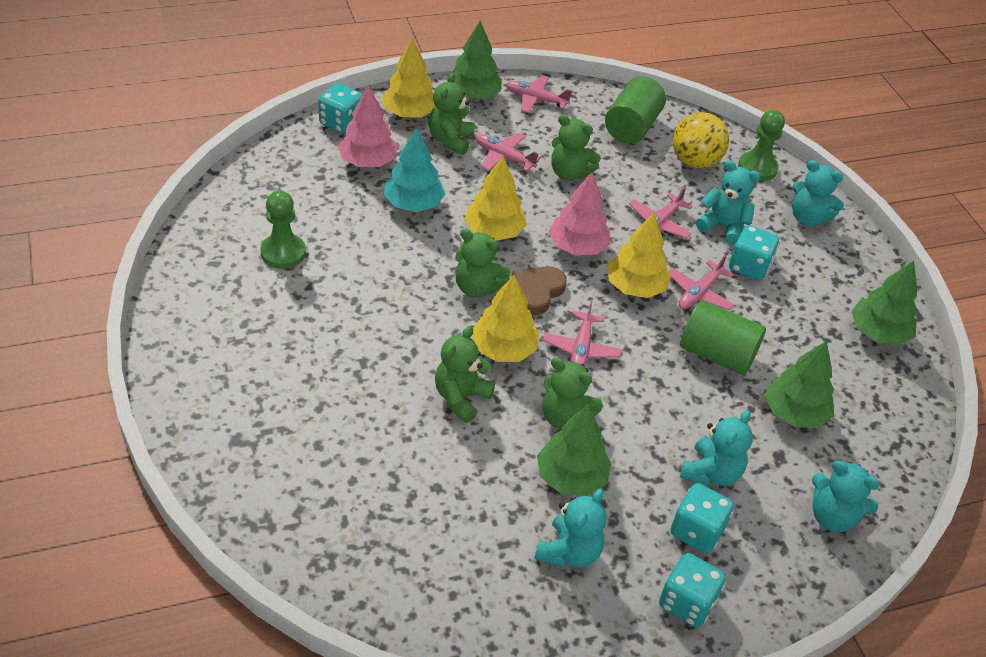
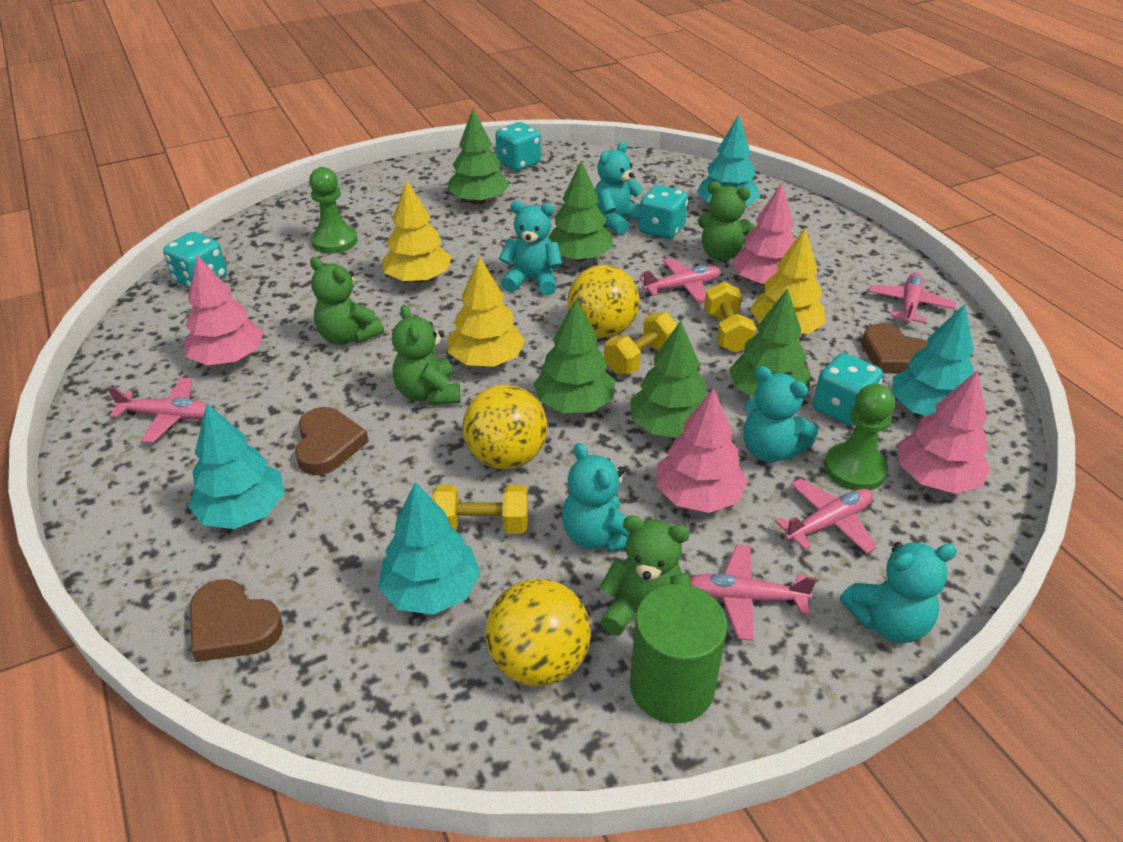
brown heart: [512,266,567,316] = 1 -> [190,579,283,662] [295,407,369,475] [862,323,928,373] = 3
green cylinder: [605,76,666,144] [680,300,766,375] = 2 -> [630,584,727,724] = 1
green teddy bear: [429,73,475,155] [435,326,495,423] [455,229,510,298] [542,357,603,429] [551,114,601,181] = 5 -> [310,257,384,345] [392,305,461,405] [600,516,691,635] [698,181,756,261] = 4
green tree: [447,21,502,99] [537,405,612,496] [764,341,834,428] [851,261,918,345] = 4 -> [447,109,509,204] [533,299,615,413] [548,161,613,262] [631,321,706,438] [729,288,811,398] = 5
pink tree: [338,85,398,167] [549,172,611,256] = 2 -> [184,255,264,365] [656,388,748,513] [732,183,796,286] [898,370,991,494] = 4
turquoise tree: [384,128,445,212] = 1 -> [188,403,285,529] [378,482,481,615] [697,115,760,206] [893,304,974,416] = 4
yellow ball: [673,112,729,168] = 1 -> [463,385,548,469] [486,579,591,686] [568,265,640,338] = 3
yellow dumbbell: none = 0 -> [431,485,528,534] [604,312,678,374] [704,282,756,353] = 3
yellow tree: [382,38,435,117] [464,156,527,240] [472,275,539,362] [607,213,671,298] = 4 -> [382,180,452,283] [448,257,525,367] [750,228,826,334] = 3

